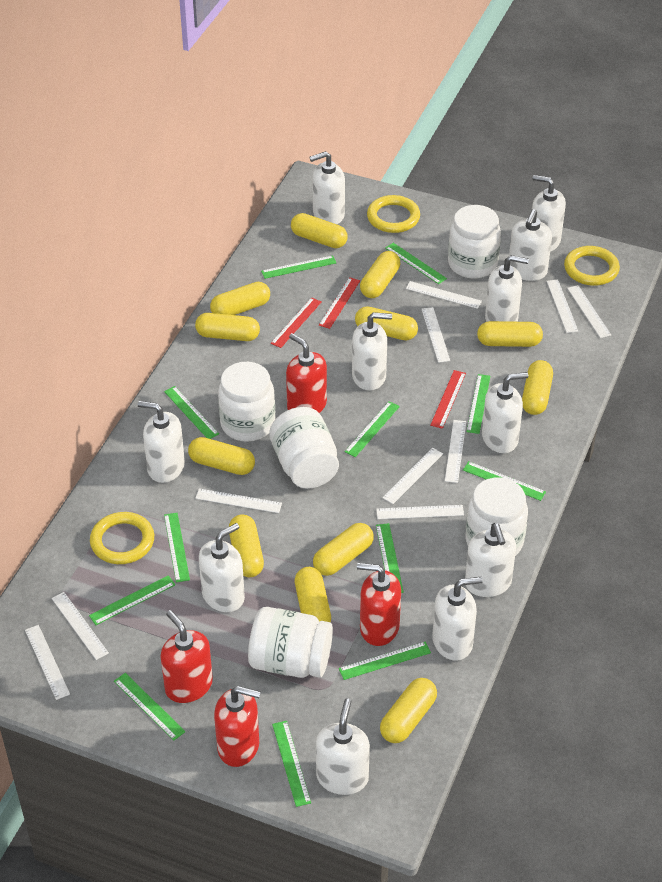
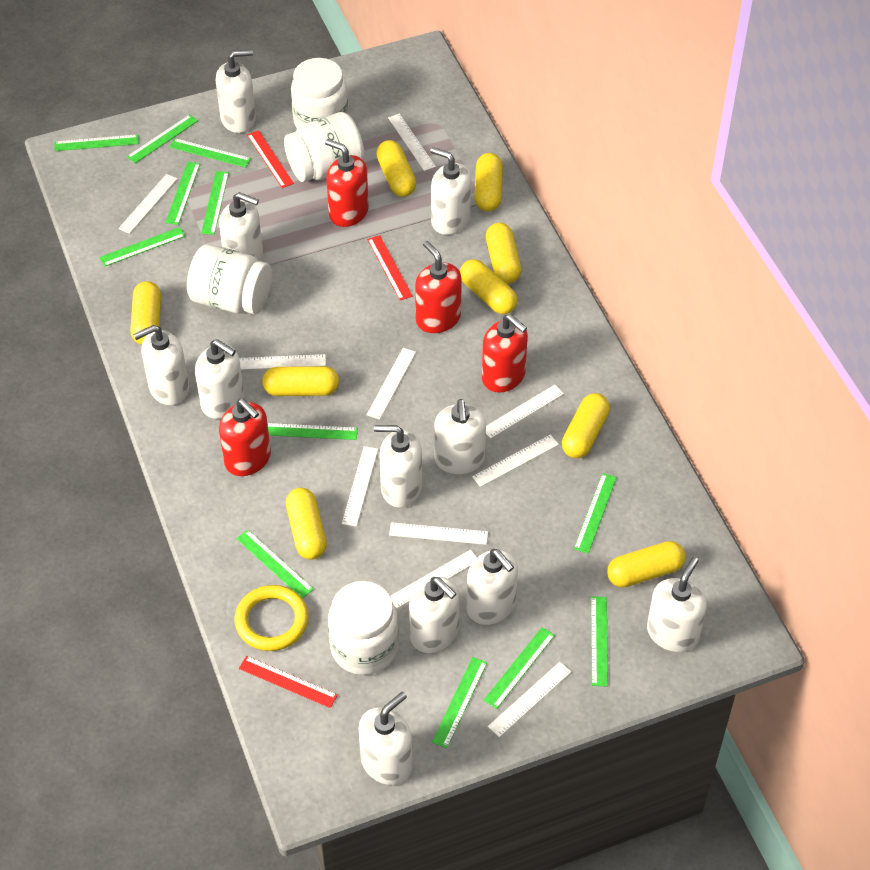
white jar: [218,362,275,442] [248,607,333,678] [269,407,339,489] [448,205,501,279] [466,478,528,556] = 5 -> [187,244,272,314] [284,112,365,182] [291,58,348,128] [328,581,399,675] = 4
yellow capsule: [188,437,255,475] [195,313,260,341] [210,282,270,315] [229,514,264,577] [291,213,348,248] [295,567,331,623] [313,523,374,576] [355,306,418,341] [360,251,400,298] [380,678,437,743] [477,321,543,347] [522,360,553,415] = 12 -> [130,281,161,345] [262,366,339,396] [286,488,327,560] [376,140,416,197] [460,259,518,314] [475,153,503,212] [486,223,521,284] [562,393,610,458] [607,541,686,588] = 9
yellow ring: [90,512,154,564] [367,195,420,233] [564,246,620,286] = 3 -> [235,585,309,651] = 1

